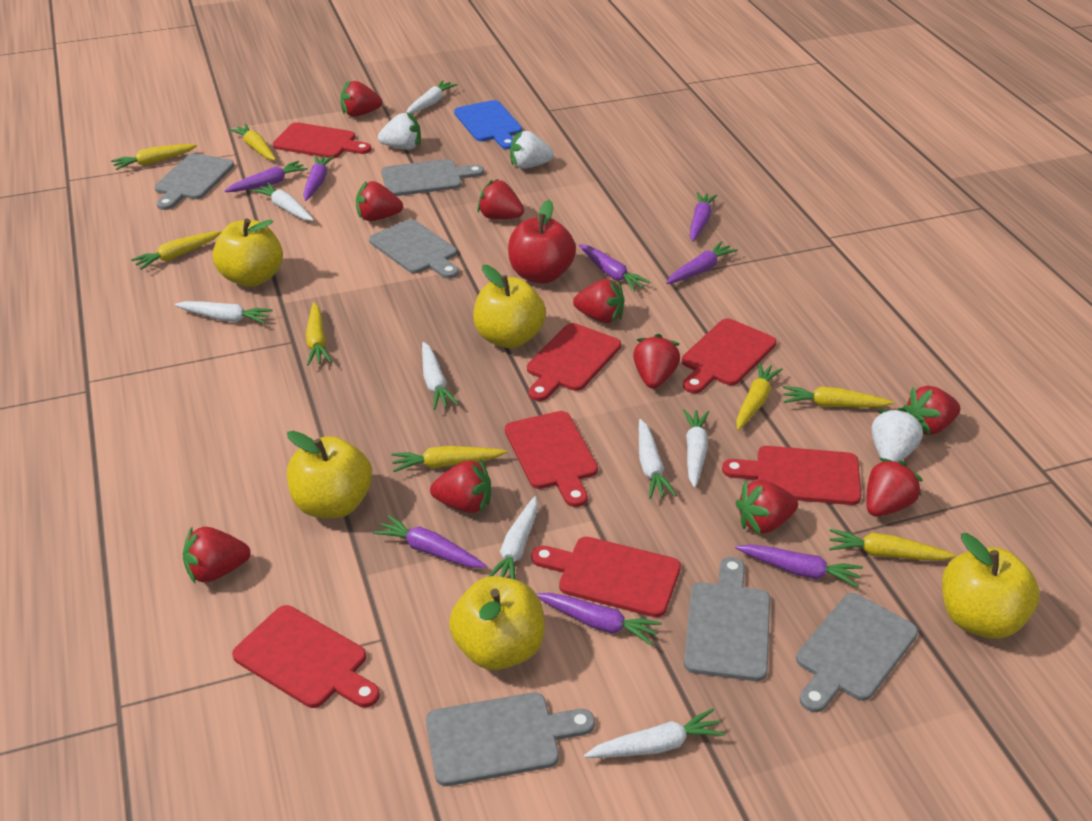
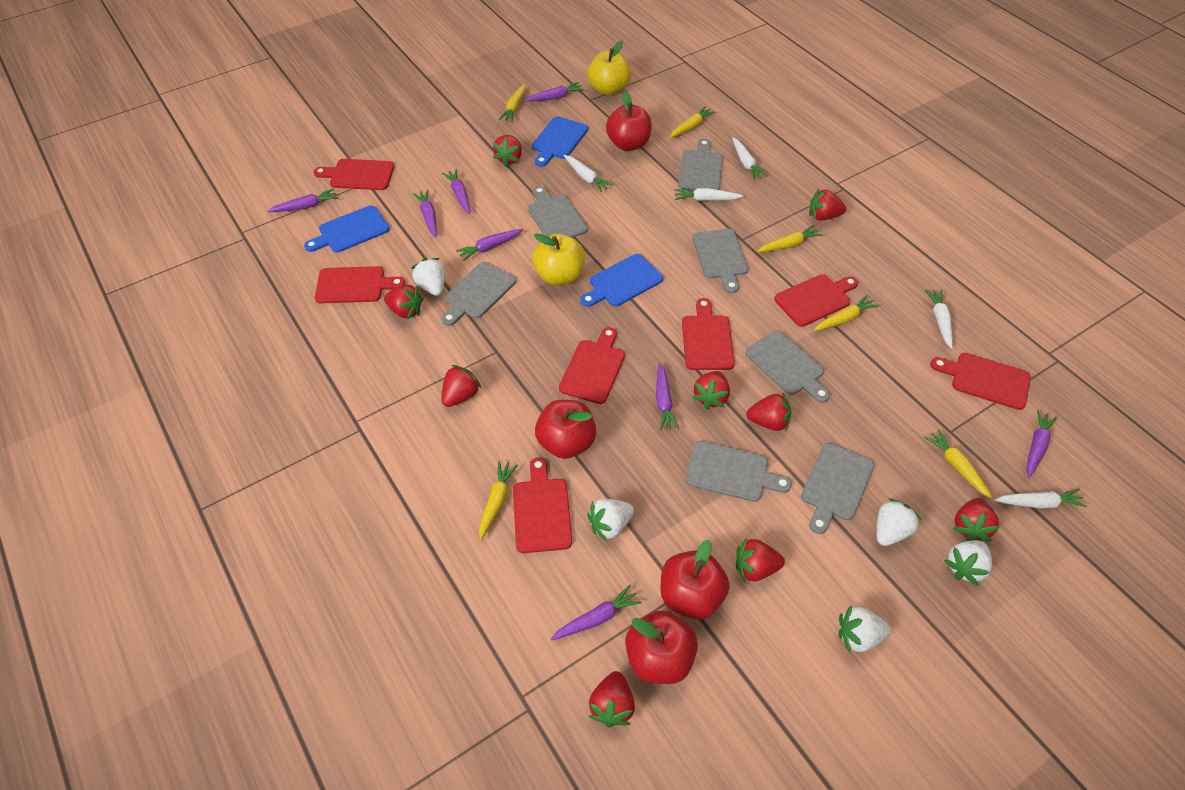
blue cutting board: [454,100,522,149] = 1 -> [304,205,390,253] [532,116,588,167] [581,254,663,307] = 3
grey cutting board: [154,153,234,210] [369,219,459,279] [381,159,484,196] [426,692,595,786] [684,557,770,681] [796,593,918,712] = 6 -> [441,262,516,326] [528,186,588,238] [678,139,723,190] [686,441,792,502] [692,229,748,293] [745,331,830,403] [801,443,874,534] = 7
red apple: [508,199,576,284] = 1 -> [535,400,596,459] [606,92,652,151] [625,610,698,684] [660,539,730,620] = 4
red strawberry: [183,527,251,584] [340,81,382,117] [356,181,403,221] [430,459,491,513] [477,179,524,219] [573,279,625,323] [633,334,680,389] [736,480,798,535] [866,458,923,517] [903,386,960,435] = 10 -> [384,285,424,320] [441,365,481,407] [493,135,522,166] [589,671,635,727] [692,371,730,410] [736,537,785,582] [746,392,791,431] [809,189,846,221] [953,498,1000,542] = 9
white carrot: [174,301,273,324] [252,183,314,221] [406,80,458,114] [422,342,459,410] [488,496,538,580] [584,708,726,758] [639,419,676,499] [683,409,709,488] = 8 -> [564,155,613,192] [675,188,744,201] [732,137,768,180] [925,289,953,349] [994,489,1087,508] = 5
white strawberry: [378,113,421,150] [510,131,554,169] [872,408,924,463] = 3 -> [411,258,445,296] [587,499,634,542] [839,605,891,653] [877,498,922,546] [944,541,992,586] = 5
yellow apple: [213,219,283,287] [287,431,372,518] [449,576,545,670] [473,265,546,348] [942,533,1040,639] = 5 -> [533,233,585,285] [587,41,631,95] = 2
yellow carrot: [111,144,197,170] [131,231,221,270] [229,124,276,160] [306,302,332,366] [391,446,507,472] [736,362,783,430] [783,386,894,408] [829,529,957,560] = 8 -> [479,461,518,540] [498,84,525,122] [669,106,716,138] [757,225,823,252] [814,295,879,331] [924,429,993,499] = 6

